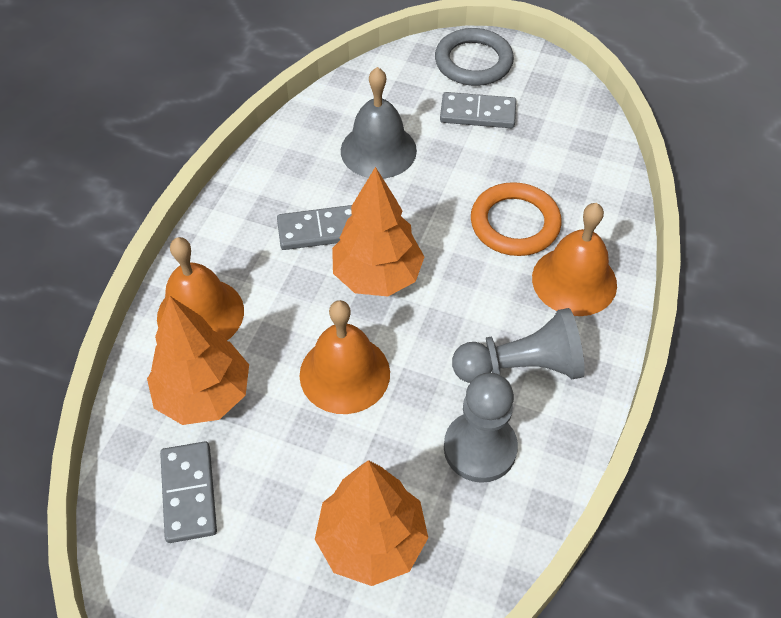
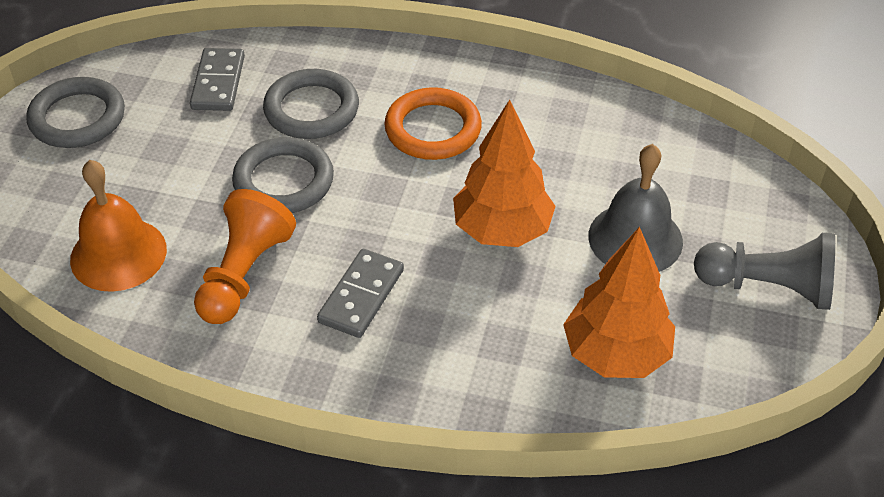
grey domino: [160,442,217,543] [277,205,352,250] [440,92,516,128] = 3 -> [190,48,245,111] [317,249,404,338] = 2
grey pawn: [444,373,518,483] [452,308,585,383] = 2 -> [694,233,835,310] = 1
grey ring: [435,28,514,86] = 1 -> [26,77,125,148] [232,137,334,213] [263,69,359,139] = 3
orange bell: [157,237,244,340] [299,300,390,414] [532,203,617,316] = 3 -> [70,160,167,292] = 1
orange pawn: none = 0 -> [194,189,296,324] = 1
orange tree: [147,296,249,425] [315,460,428,586] [332,167,424,297] = 3 -> [453,100,556,247] [563,227,675,378] = 2

